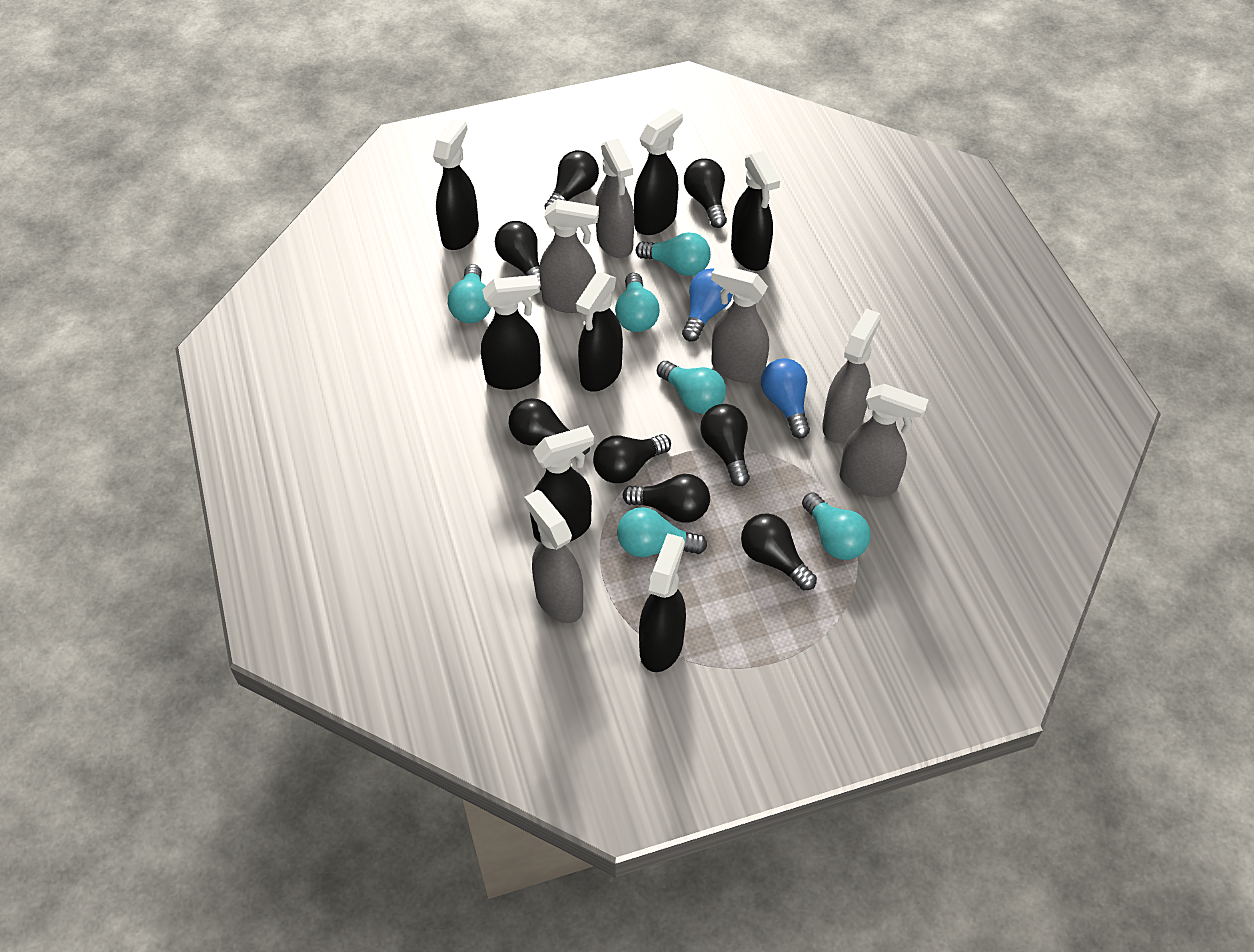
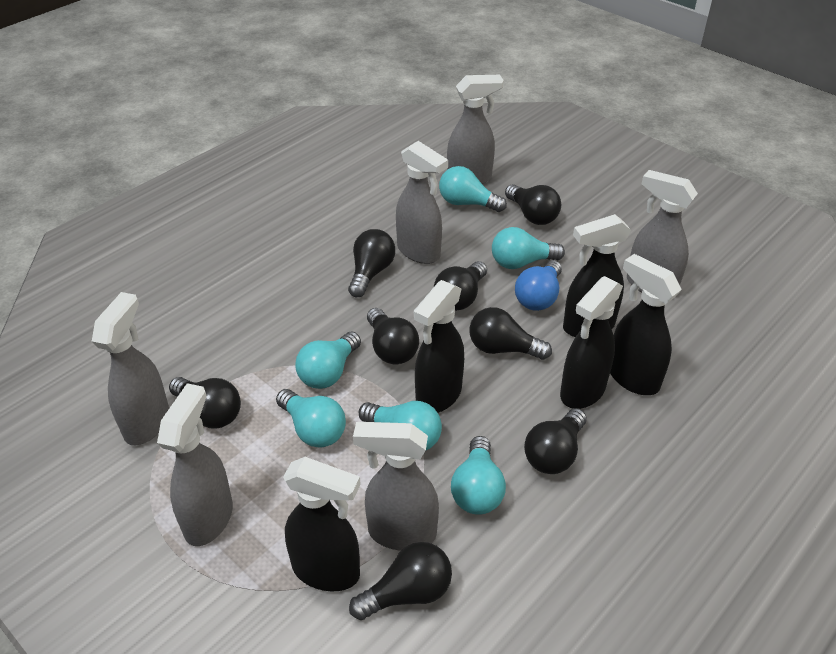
black spray bottle: [433,118,479,250] [481,275,541,390] [530,425,594,542] [576,272,623,392] [634,108,683,235] [639,533,686,672] [731,151,780,271] = 7 -> [283,457,361,591] [414,280,464,413] [560,276,623,409] [563,214,631,337] [610,254,682,395] = 5
blue light bulb: [682,268,733,342] [761,358,810,438] = 2 -> [515,260,562,311] = 1

